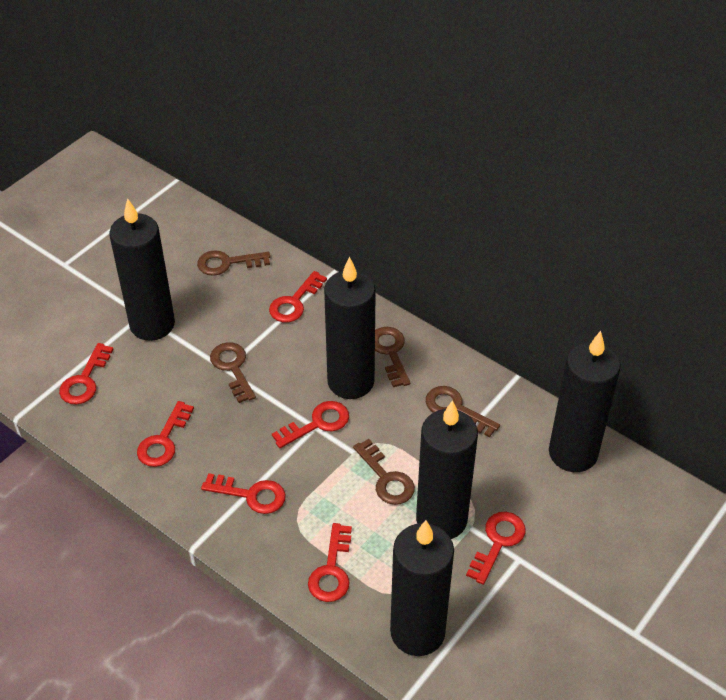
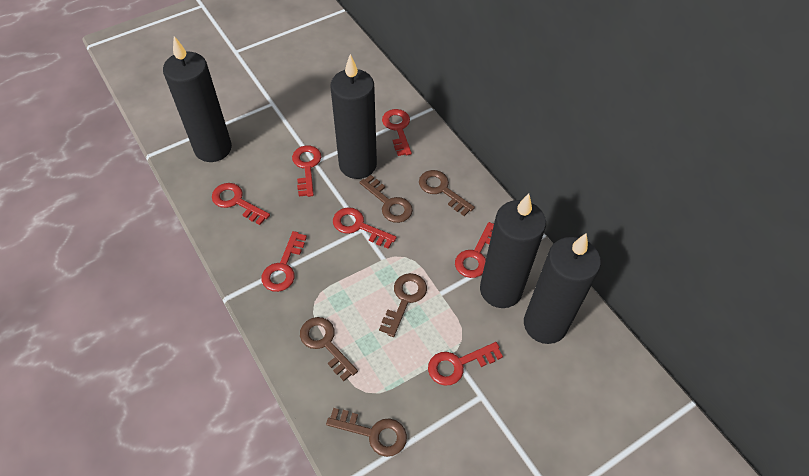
black candle: [109,198,175,341] [324,257,376,399] [390,520,454,656] [416,400,478,539] [549,331,621,472] = 5 -> [163,36,232,162] [330,54,377,179] [480,194,546,308] [524,234,601,344] = 4

